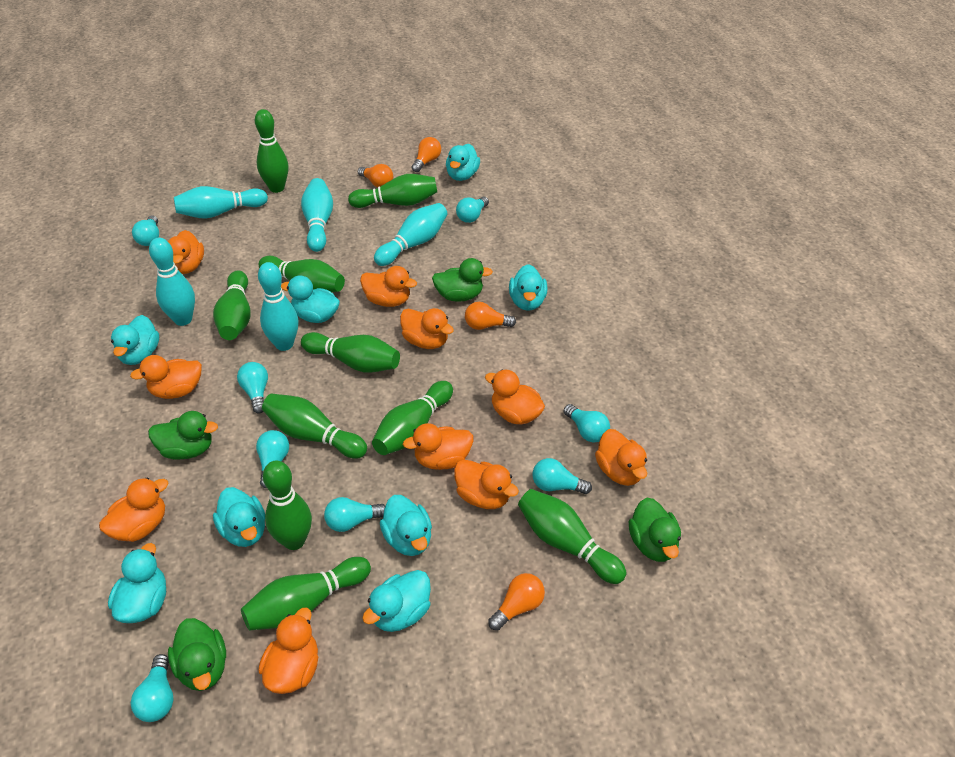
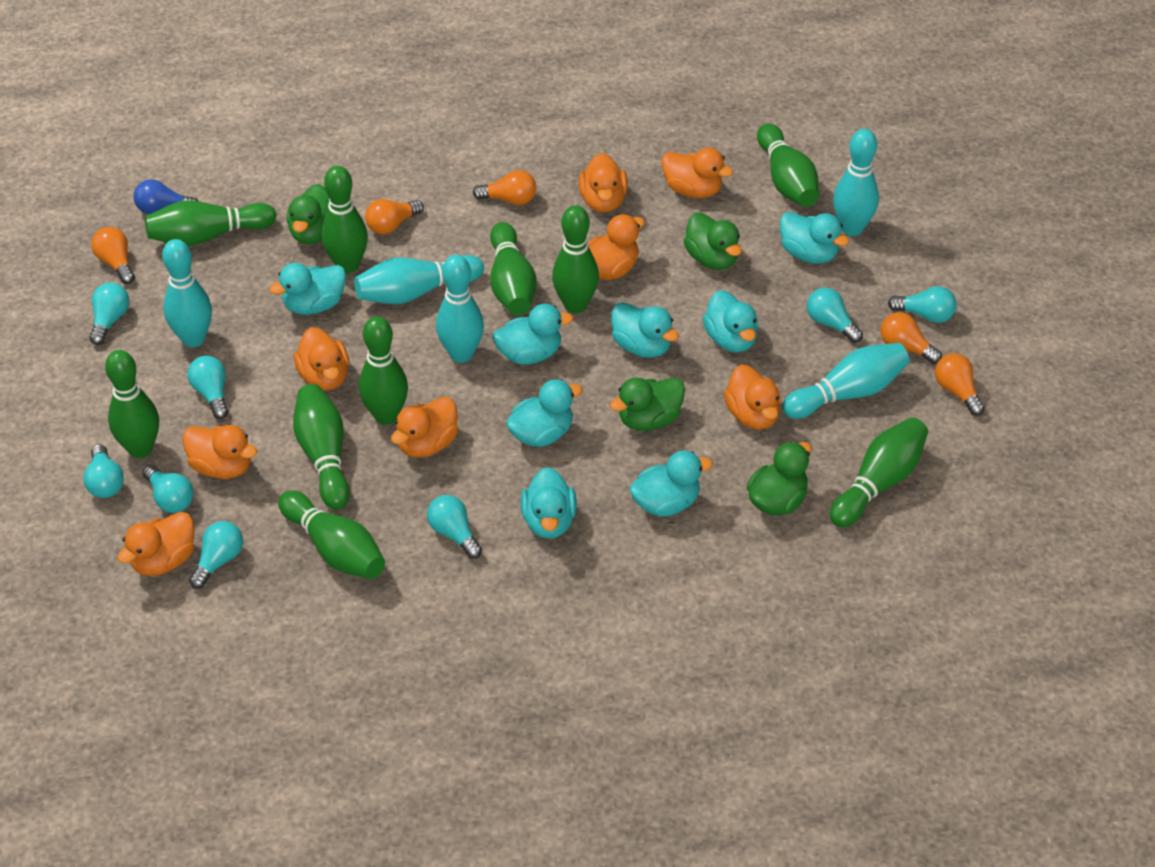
blue light bulb: none = 0 -> [134,179,198,214] = 1
orange duck: [99,478,169,542] [130,355,202,399] [168,230,204,274] [259,608,318,694] [360,266,417,307] [400,308,454,349] [403,423,473,470] [454,459,519,509] [485,370,545,425] [595,429,647,486] = 10 -> [117,512,195,576] [182,425,257,479] [294,327,349,391] [391,397,459,458] [579,153,628,213] [588,214,645,280] [662,148,733,198] [724,364,781,430] = 8
orange light bulb: [358,164,393,188] [412,137,441,172] [465,302,516,330] [488,573,545,631] = 4 -> [91,227,135,284] [365,199,424,234] [473,170,536,205] [881,312,942,364] [935,353,985,416] = 5

